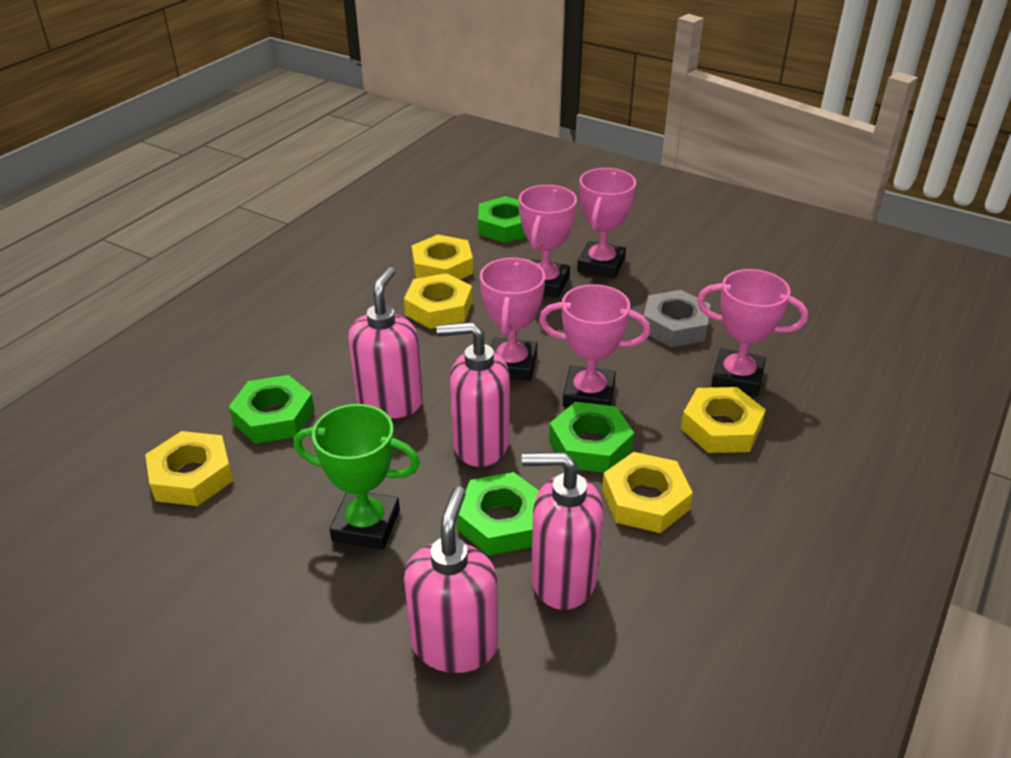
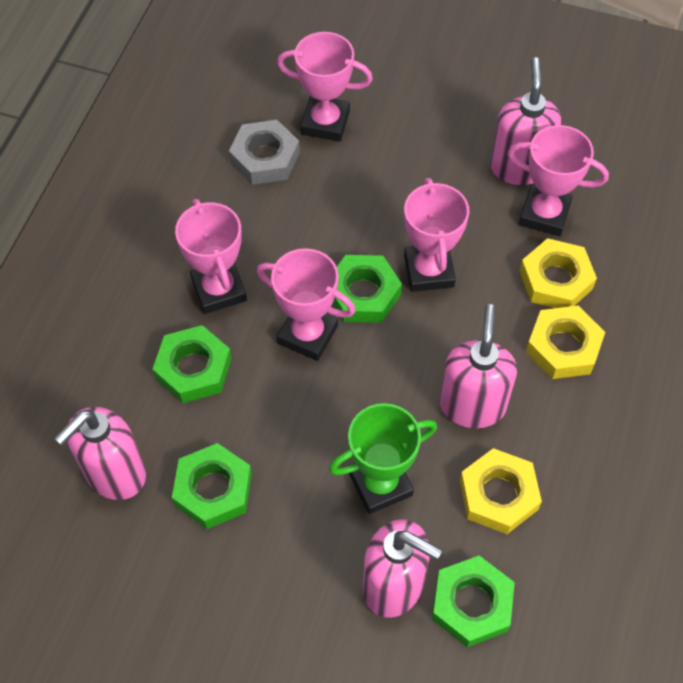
yellow nut: [145,431,233,506] [404,273,472,329] [411,235,473,279] [602,452,693,533] [681,387,766,453] = 5 -> [460,448,542,534] [519,238,597,308] [526,306,605,379] = 3

